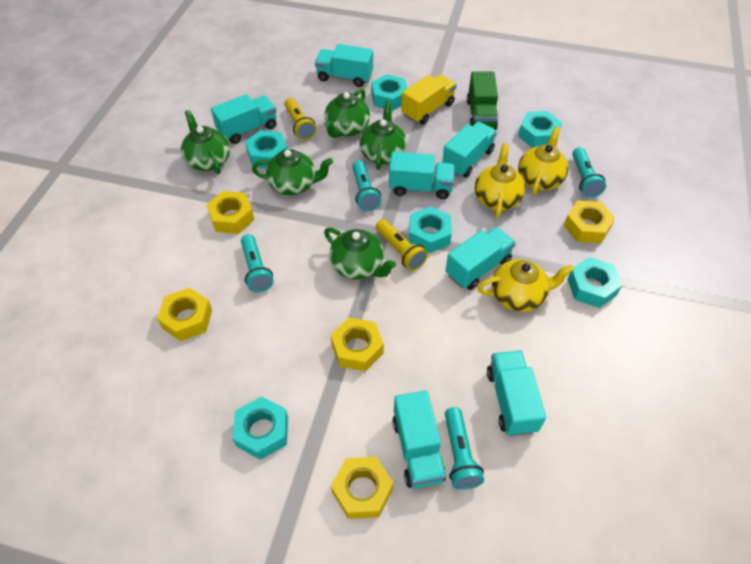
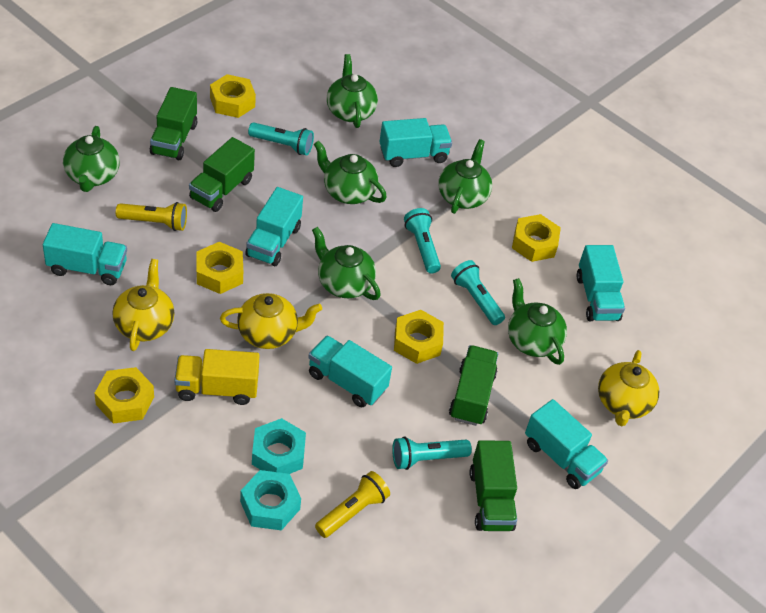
green teapot: [181,110,230,174] [252,149,333,195] [324,89,370,138] [324,227,396,280] [359,101,407,170] = 5 -> [63,126,120,192] [312,227,381,300] [314,141,387,204] [327,54,378,128] [438,139,492,214] [508,278,567,365] = 6
green truck: [467,71,498,130] = 1 -> [150,87,197,160] [189,137,255,212] [449,345,498,426] [470,440,517,531] = 4
turquoise nut: [232,396,288,460] [245,130,287,168] [371,74,407,111] [409,206,452,253] [518,111,562,148] [567,257,622,308] = 6 -> [240,470,301,530] [252,418,306,474] = 2
turquoise truck: [211,94,277,144] [315,44,373,87] [389,152,455,199] [392,390,446,488] [442,122,497,177] [445,227,516,290] [487,350,546,436] = 7 -> [43,223,127,285] [245,187,303,266] [308,335,392,407] [379,118,452,167] [525,399,608,489] [576,245,625,321] = 6

